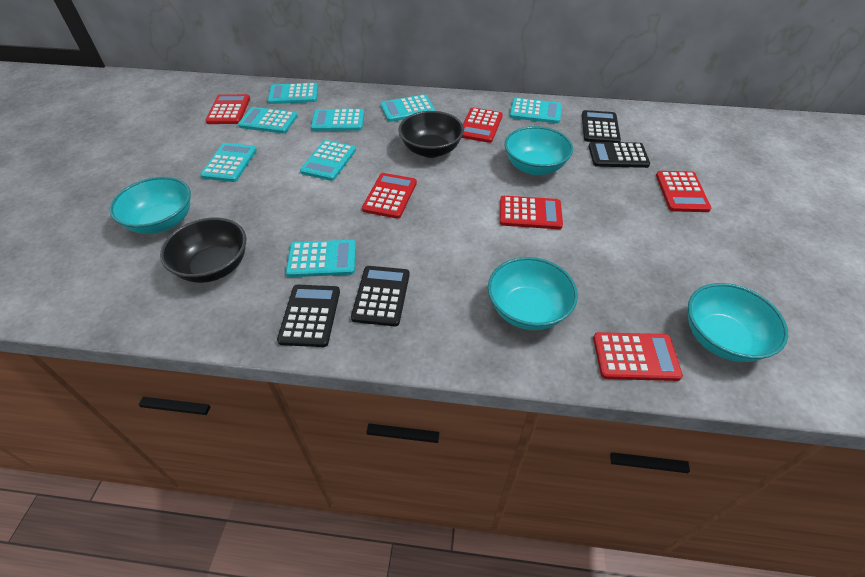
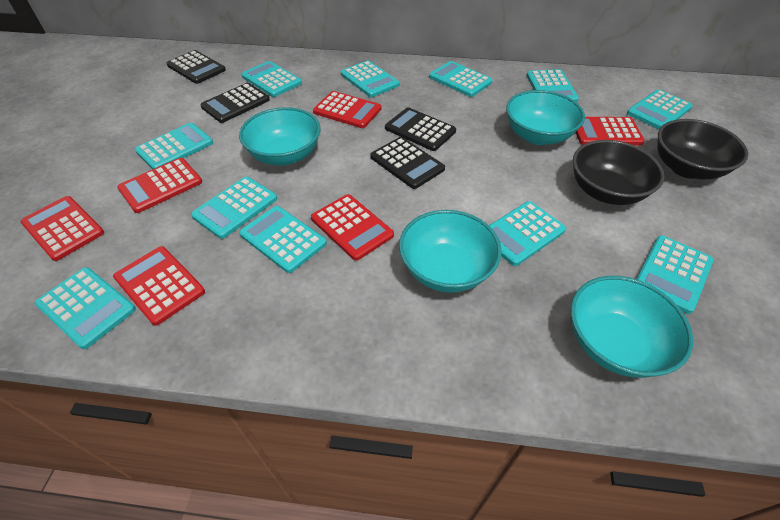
turquoise calculator: [200,143,257,182] [238,107,298,133] [268,83,318,104] [286,240,356,277] [300,140,356,181] [311,109,364,131] [380,94,435,122] [510,98,562,123] = 8 -> [35,267,136,349] [135,123,213,169] [191,177,277,239] [239,206,327,273] [242,61,302,97] [341,61,399,97] [429,61,493,97] [489,201,566,266] [527,69,579,102] [627,89,693,129] [636,236,714,314] = 11

